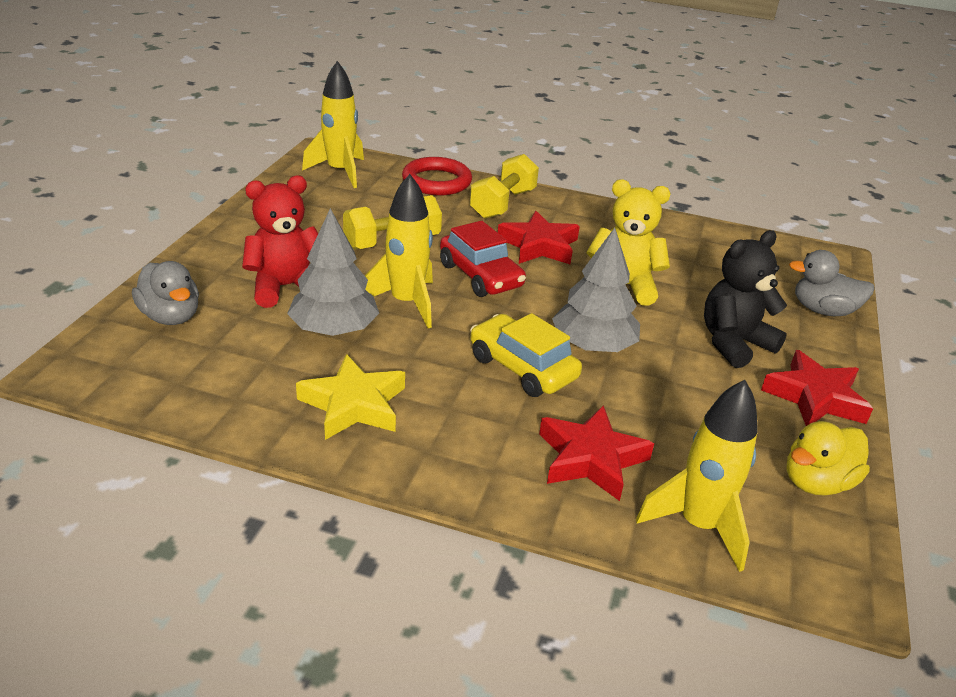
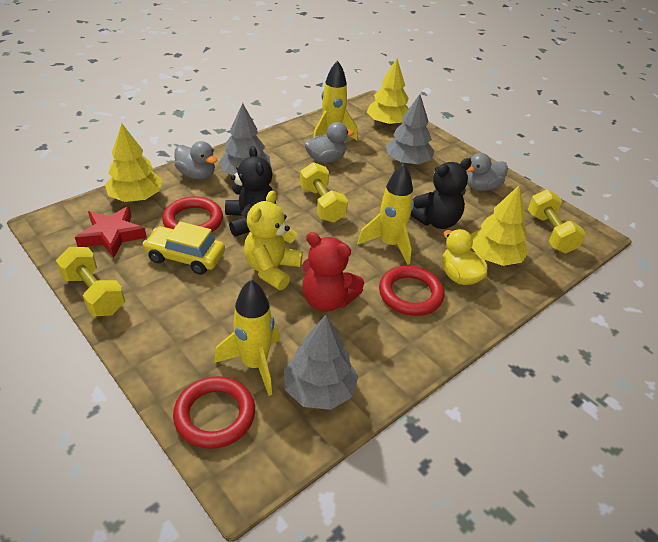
black teddy bear: [704,230,787,368] = 1 -> [225,146,276,237] [410,158,472,229] = 2
grey duck: [132,261,199,325] [789,250,875,316] = 2 -> [174,141,217,179] [304,122,354,163] [466,153,508,191] = 3
grey tree: [287,208,379,336] [552,228,640,352] = 2 -> [219,103,271,175] [284,315,358,410] [386,94,434,165] = 3
red car: [440,221,526,297] = 1 -> none = 0
red ring: [402,157,472,195] = 1 -> [162,196,223,232] [173,376,255,449] [379,266,444,316] = 3
red star: [498,211,580,265] [539,405,654,501] [761,350,873,426] = 3 -> [75,206,147,258] = 1
yellow dumbbell: [343,195,442,250] [470,154,539,219] = 2 -> [56,247,125,316] [300,162,348,223] [528,189,586,253] = 3
yellow star: [296,354,405,440] = 1 -> none = 0
yellow tree: none = 0 -> [105,124,162,202] [367,58,409,126] [471,186,529,266] = 3

